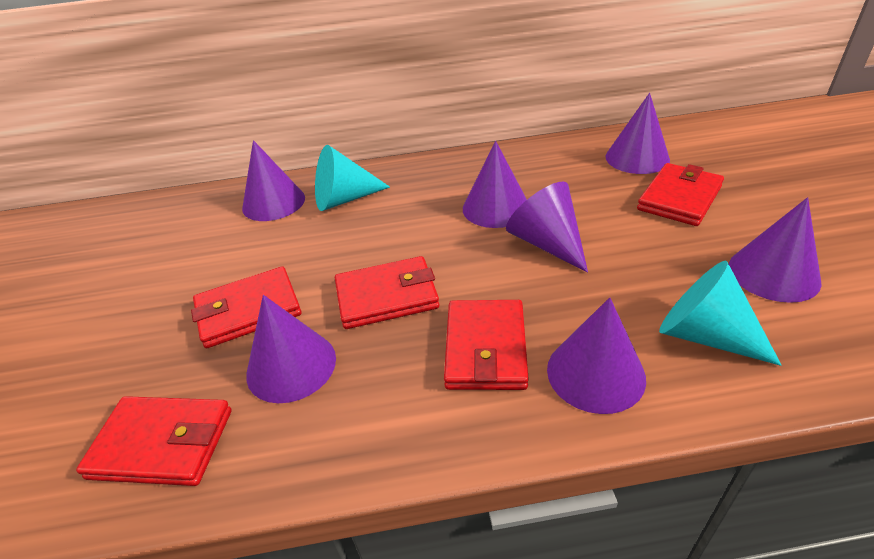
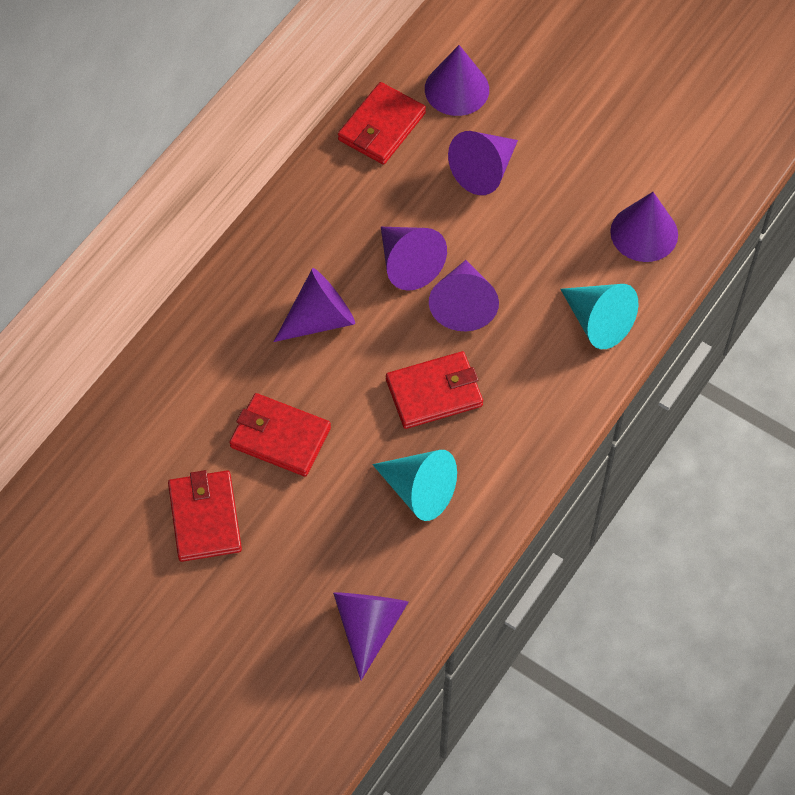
red wallet: [76,396,232,486] [191,266,301,348] [335,256,439,329] [444,300,529,390] [637,163,724,226] = 5 -> [168,470,242,562] [229,393,331,477] [338,82,426,165] [386,351,483,429] = 4

